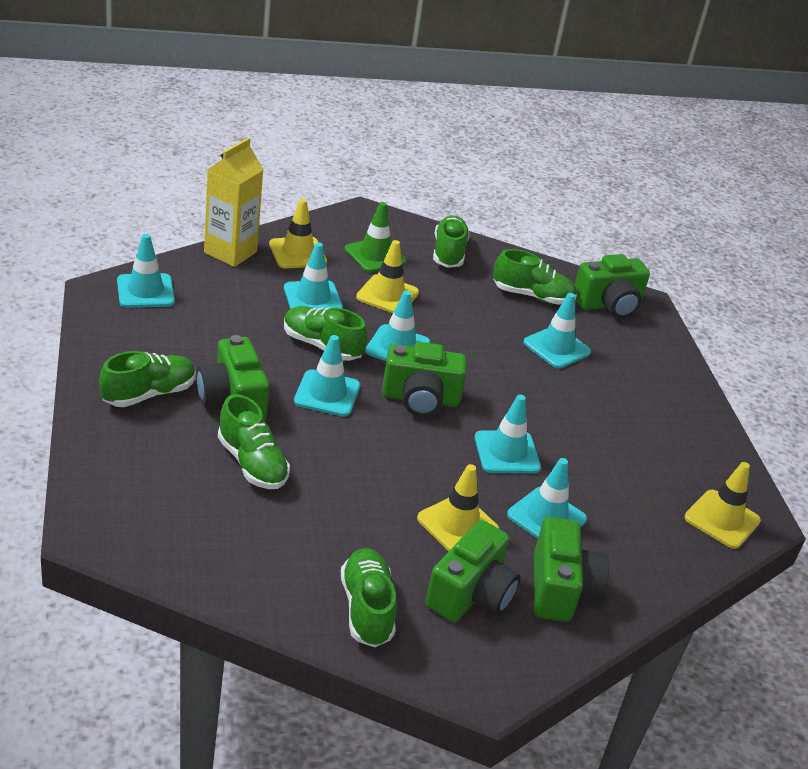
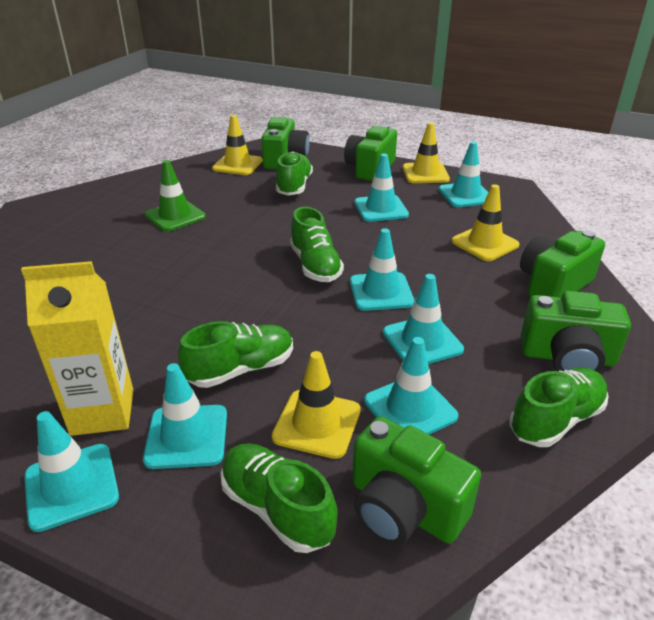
green shoe: [99,351,196,407] [218,394,290,489] [284,306,367,361] [341,548,397,647] [433,216,470,268] [493,249,577,305] = 6 -> [178,321,293,388] [220,443,338,553] [276,152,313,196] [290,207,344,282] [509,368,608,447] = 5

